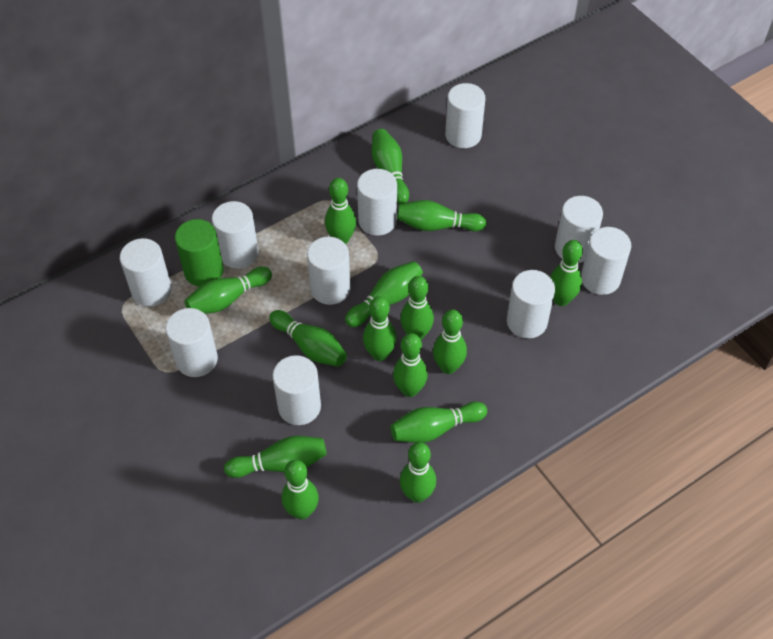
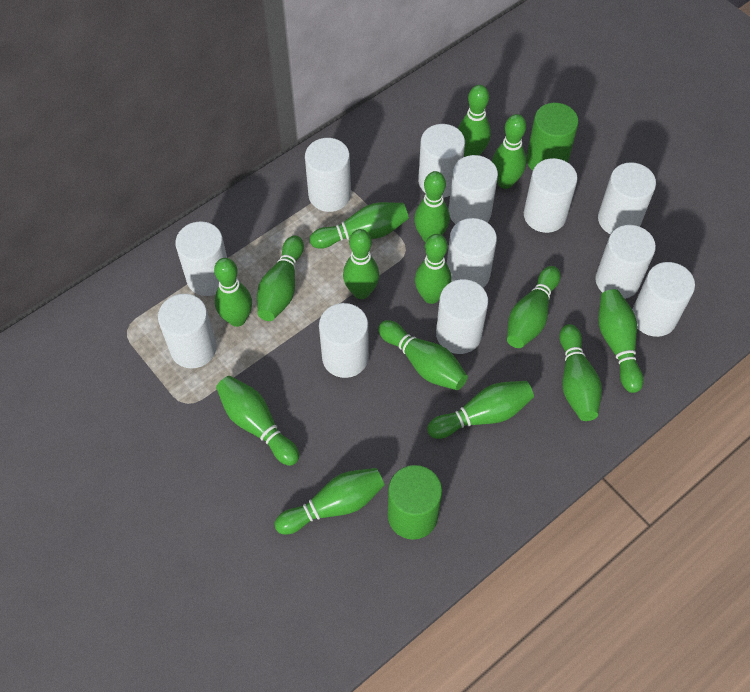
green cylinder: [175,219,224,287] = 1 -> [388,465,442,540] [526,103,579,171] = 2
white cylinder: [120,238,172,306] [166,308,218,377] [212,201,259,269] [272,355,321,425] [307,237,351,305] [357,169,397,236] [445,83,485,148] [507,270,555,338] [555,196,603,263] [581,227,631,295] = 10 -> [158,294,217,369] [175,221,227,296] [305,138,351,212] [319,303,369,378] [418,124,465,198] [436,279,488,354] [447,218,497,288] [449,155,498,224] [524,158,578,233] [595,225,656,299] [598,162,656,234] [632,262,695,337] = 12

